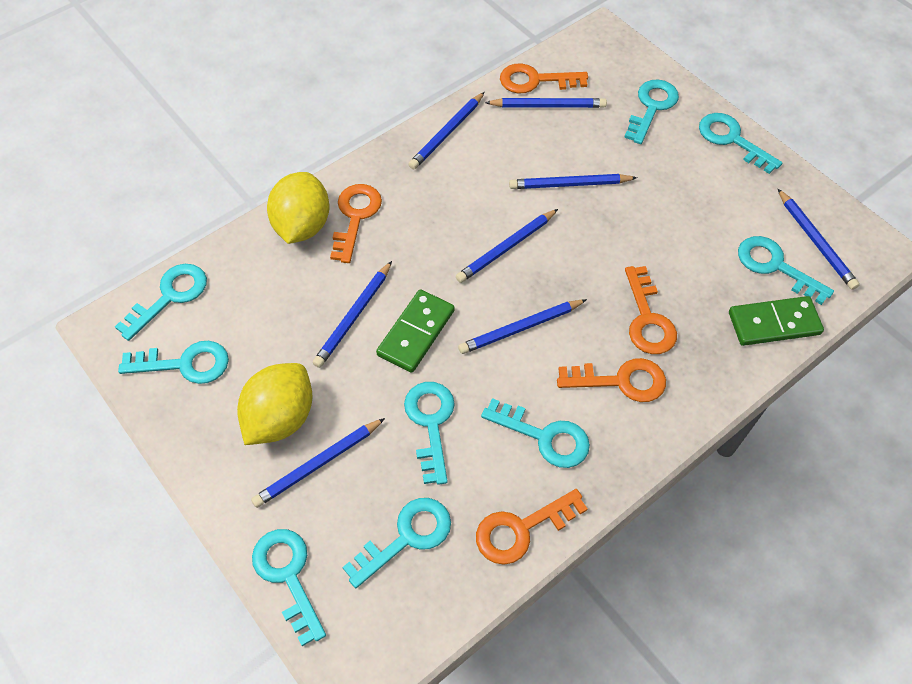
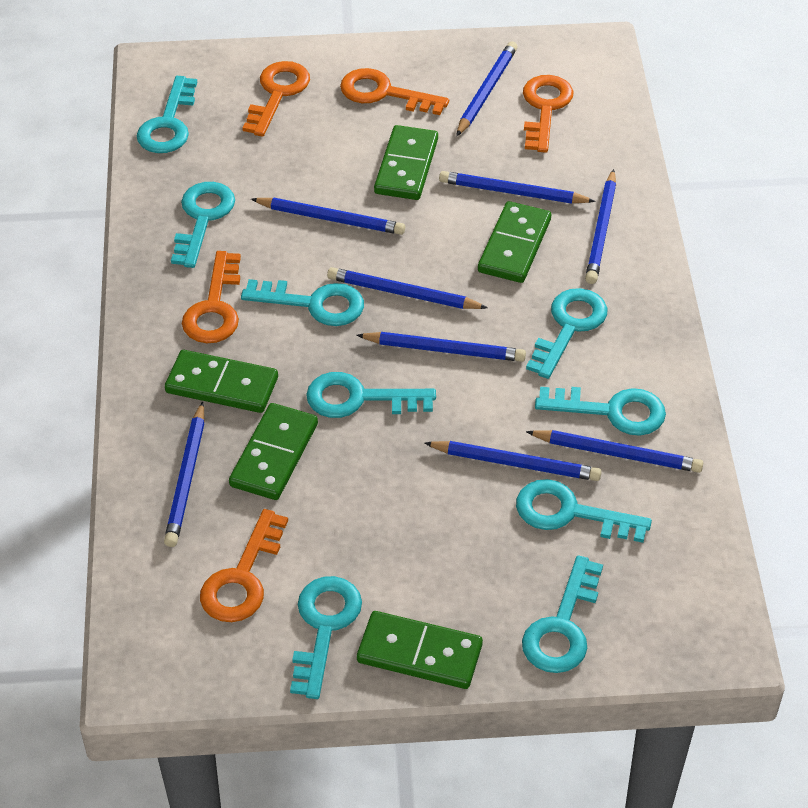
blue pencil: [251,418,385,508] [313,261,392,368] [408,92,485,170] [456,209,558,283] [458,299,587,354] [485,98,607,108] [509,174,637,189] [778,189,860,290] = 8 -> [164,402,205,547] [251,198,405,235] [327,267,488,309] [357,332,526,362] [424,441,602,481] [439,171,596,204] [456,41,518,136] [526,430,703,473] [585,169,616,284] = 9
green domino: [376,289,455,373] [729,296,824,346] = 2 -> [165,350,278,413] [229,403,318,500] [357,611,483,689] [374,125,438,200] [478,201,551,283] = 5
yellow lemon: [237,363,313,445] [267,172,329,244] = 2 -> none = 0

